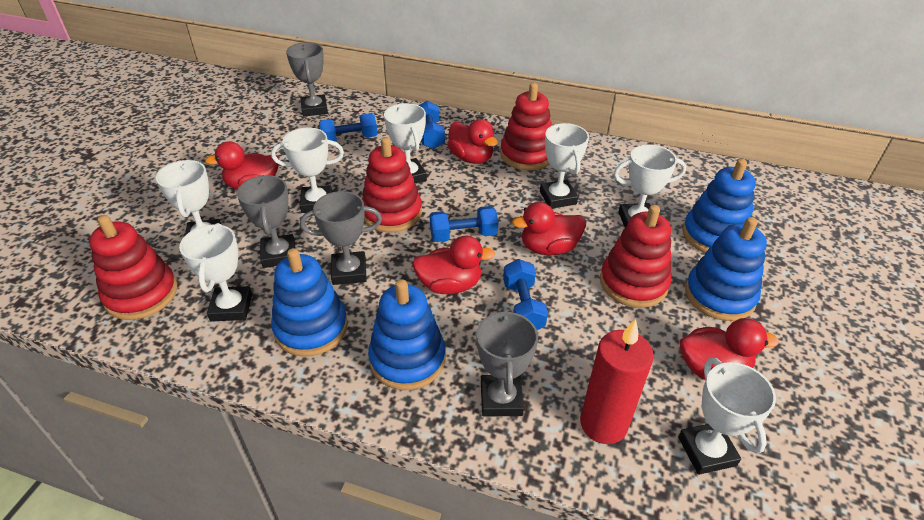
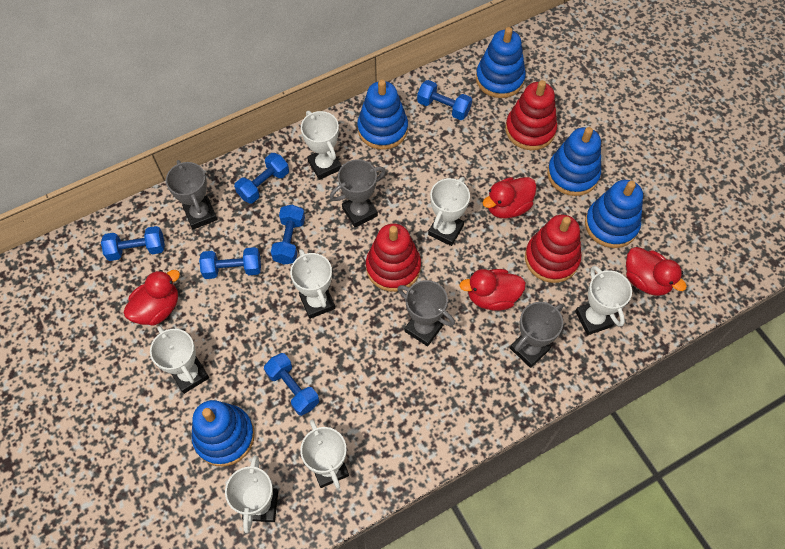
blue dumbbell: [319,113,378,142] [419,101,445,149] [429,206,498,242] [503,259,548,330] = 4 -> [101,226,165,261] [199,247,261,279] [234,153,289,204] [264,353,319,416] [271,205,305,265] [417,80,472,120] = 6
blue stacking toy: [271,248,348,356] [368,279,445,390] [682,159,756,253] [685,217,767,321] = 4 -> [192,400,255,466] [357,80,408,150] [476,27,526,98] [547,127,601,196] [585,180,643,248] = 5
red candle: [580,319,654,444] = 1 -> none = 0
red duck: [205,141,279,190] [412,235,495,294] [447,119,498,164] [512,202,586,255] [680,318,779,380] = 5 -> [124,270,180,326] [459,269,526,311] [482,177,537,219] [626,247,687,296] = 4
red stacking toy: [89,215,177,320] [362,137,422,232] [500,83,552,170] [600,205,671,308] = 4 -> [366,224,421,292] [505,80,557,150] [525,215,582,283] = 3

